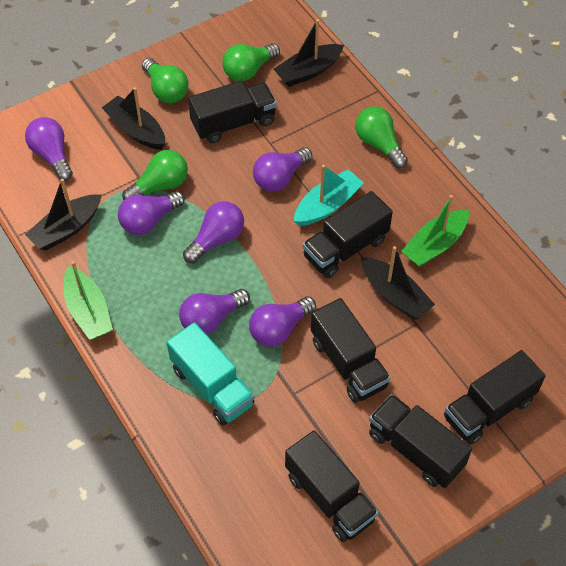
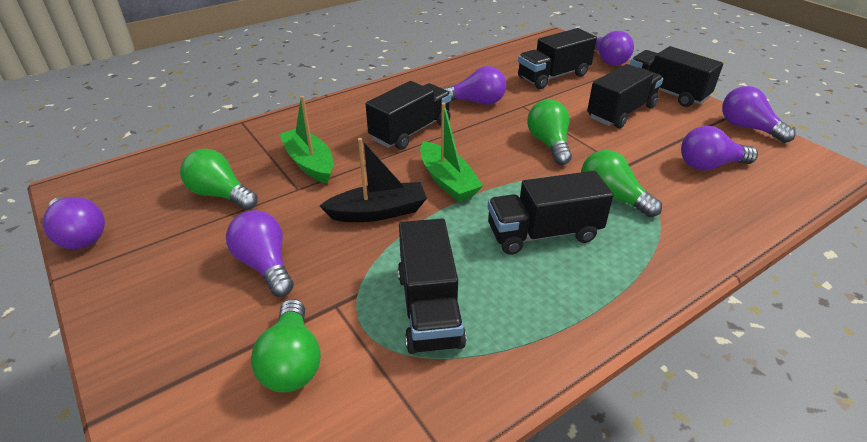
black boat: [25,179,102,250] [102,87,165,150] [274,19,344,87] [361,246,435,319] = 4 -> [320,138,427,222] = 1
turquoise boat: [294,165,364,226] = 1 -> none = 0
turquoise truck: [167,322,255,425] = 1 -> none = 0

